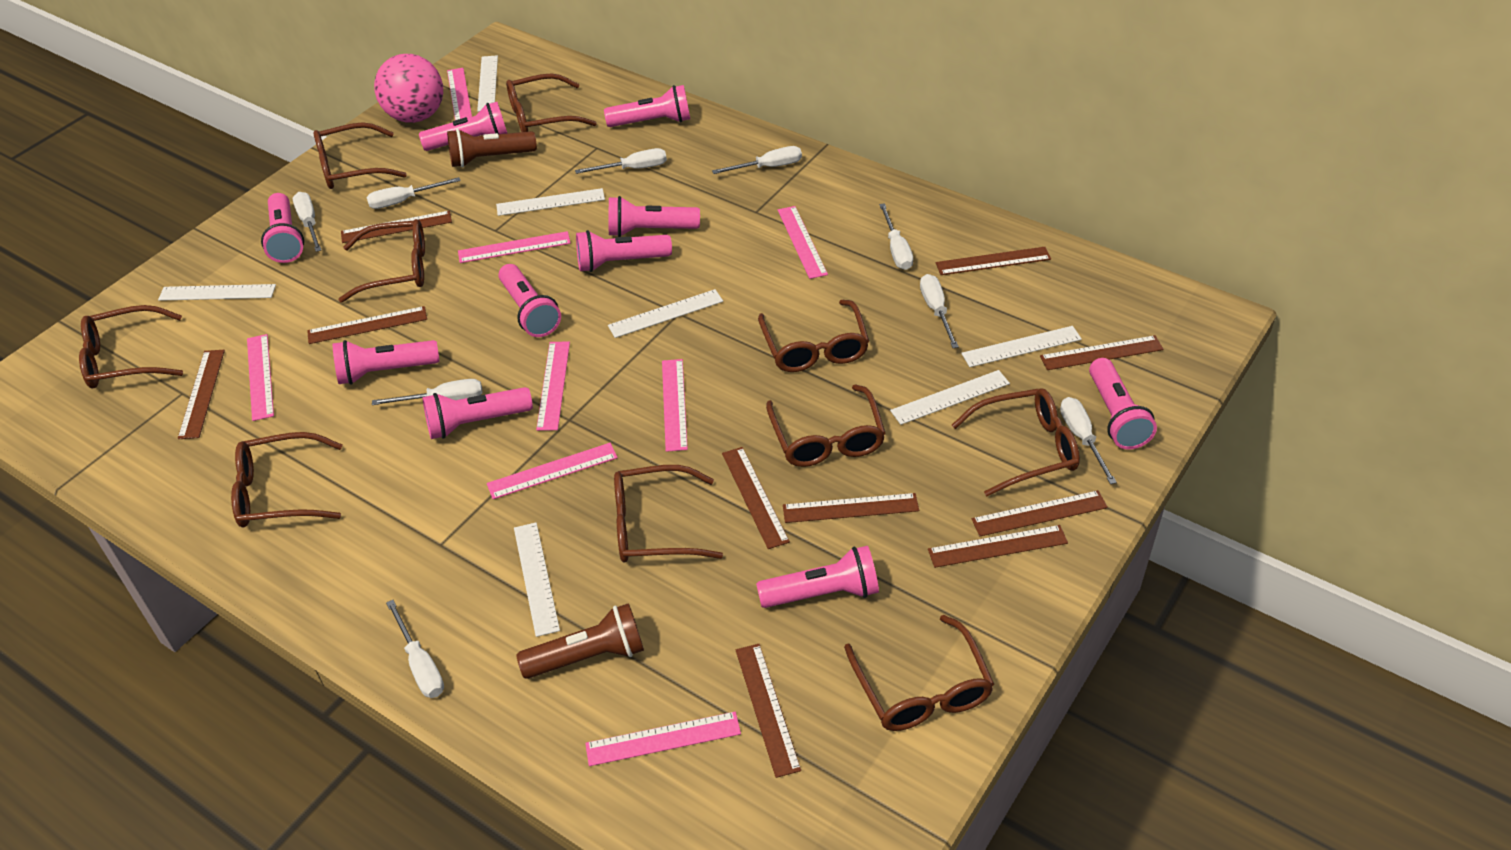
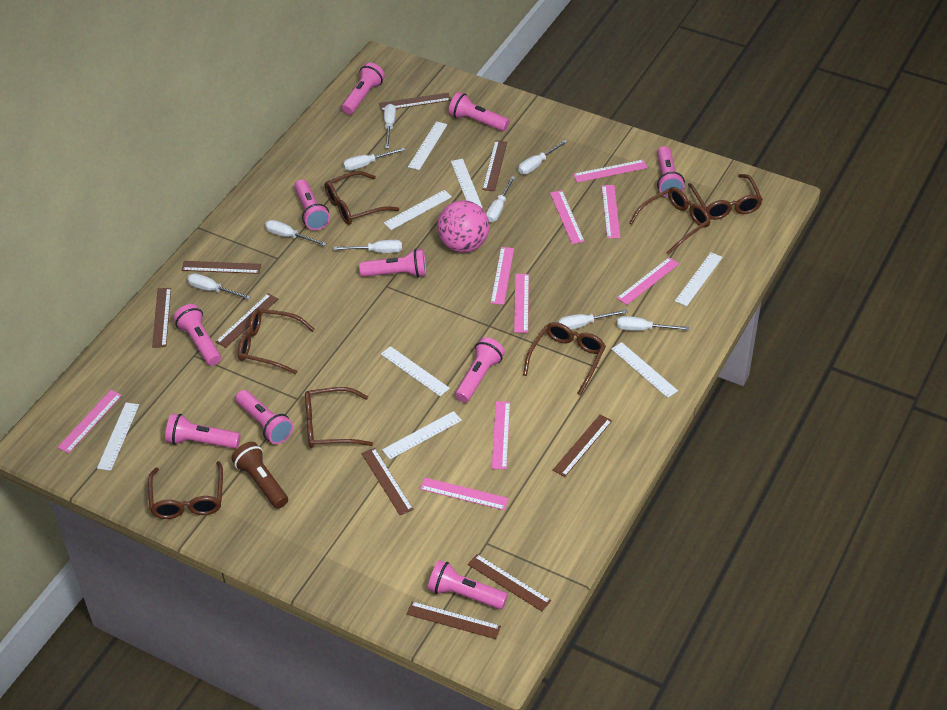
brown flashlight: [447,129,537,167] [516,603,644,679] = 2 -> [231,442,288,509] = 1
brown glasses: [79,305,183,388] [231,432,342,528] [314,122,407,189] [339,219,425,303] [506,73,597,132] [614,465,723,563] [758,300,869,372] [766,385,886,467] [844,615,994,731] [952,388,1080,496] = 10 -> [148,461,223,519] [238,309,315,374] [305,387,373,448] [325,171,399,225] [523,322,606,396] [629,187,711,255] [688,174,763,220] = 7
brown ruler: [178,350,225,439] [307,306,427,344] [341,211,452,243] [722,447,790,549] [736,644,801,778] [783,493,919,523] [928,525,1068,568] [936,247,1051,275] [972,490,1108,536] [1040,335,1163,370] = 10 -> [152,288,171,348] [181,261,261,274] [215,293,278,348] [361,448,413,515] [379,93,451,111] [407,601,501,639] [468,554,551,611] [482,140,507,191] [553,414,612,477] = 9
pink ruler: [247,334,274,421] [447,68,472,120] [458,231,571,263] [487,443,618,499] [536,341,570,431] [585,712,741,766] [662,359,688,452] [778,206,828,279] = 8 -> [57,390,122,453] [420,478,509,510] [491,247,514,305] [492,401,510,469] [514,274,529,333] [550,190,584,244] [573,160,648,183] [602,185,620,238] [617,257,679,305] = 9
white ruler: [158,284,276,301] [477,55,498,112] [496,188,605,216] [514,523,560,637] [608,289,723,338] [890,370,1010,425] [961,326,1082,367] = 7 -> [97,403,139,471] [381,346,450,396] [382,411,462,459] [384,190,452,230] [408,121,448,170] [451,159,483,208] [612,342,678,398] [675,252,723,306] = 8

